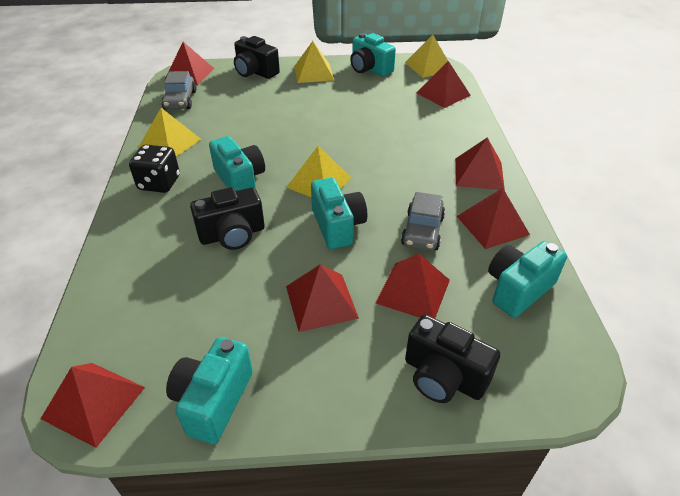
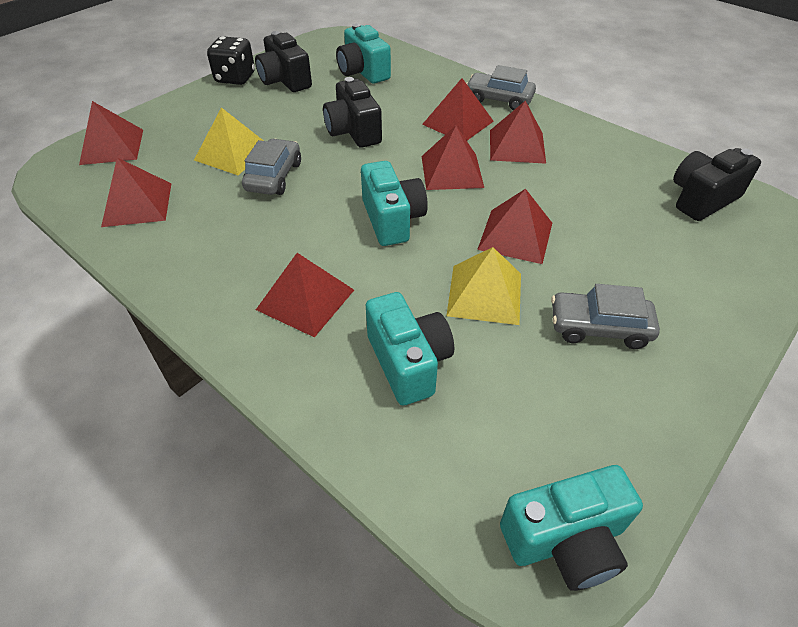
grey car: [161,71,197,110] [401,192,445,251] = 2 -> [242,139,301,195] [466,65,536,110] [551,284,660,349] = 3
turquoise camera: [166,337,253,444] [209,136,265,191] [311,178,367,249] [351,33,396,77] [488,241,567,317] = 5 -> [336,23,391,83] [361,161,428,246] [366,292,454,406] [500,465,643,591] = 4
yellow pyramid: [139,108,201,157] [286,146,352,197] [294,41,334,83] [405,35,448,78] = 4 -> [194,107,264,175] [446,247,521,325] = 2

